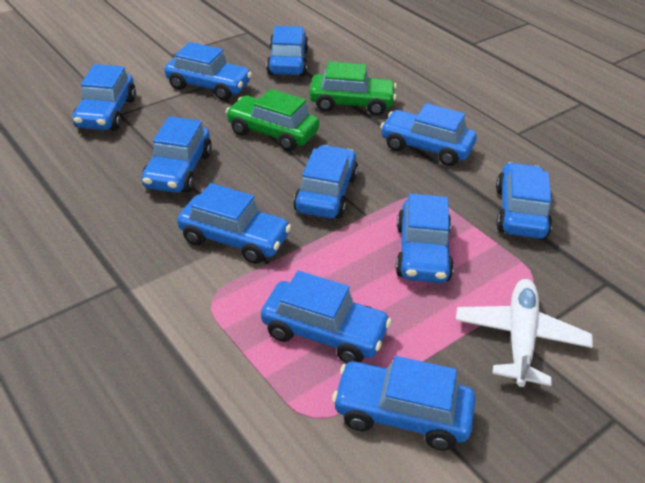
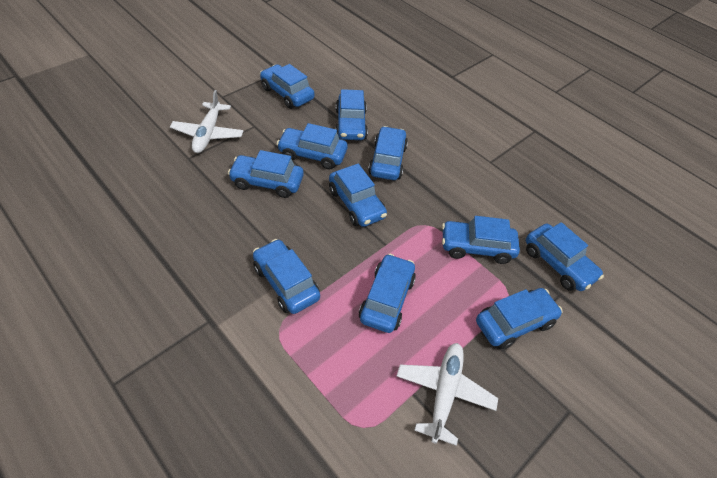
green car: [226,89,319,151] [309,61,397,116] = 2 -> none = 0
white plane: [456,279,593,387] = 1 -> [170,90,244,153] [397,343,498,446] = 2

